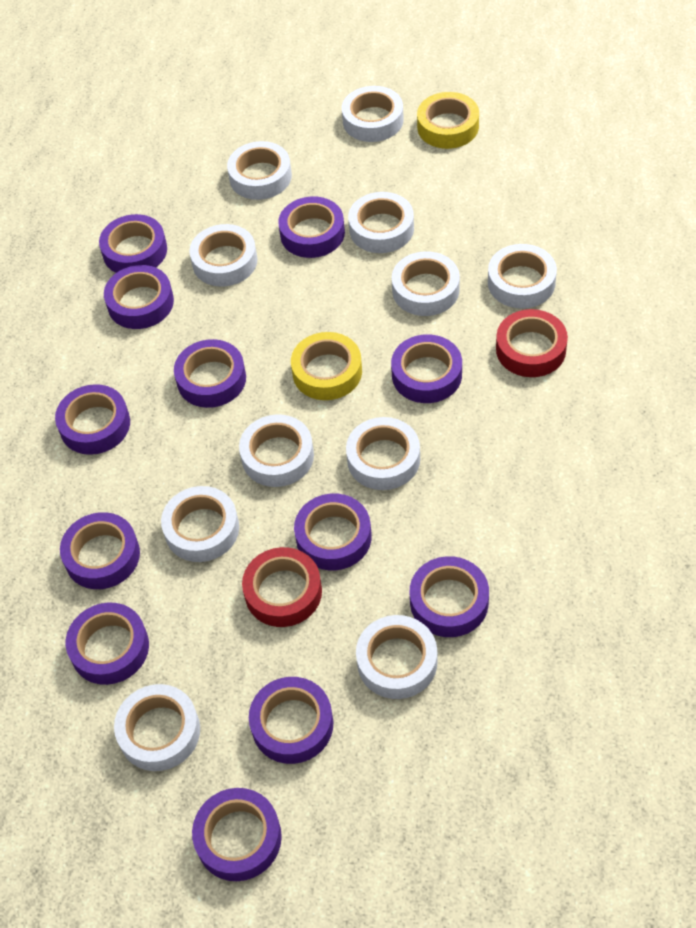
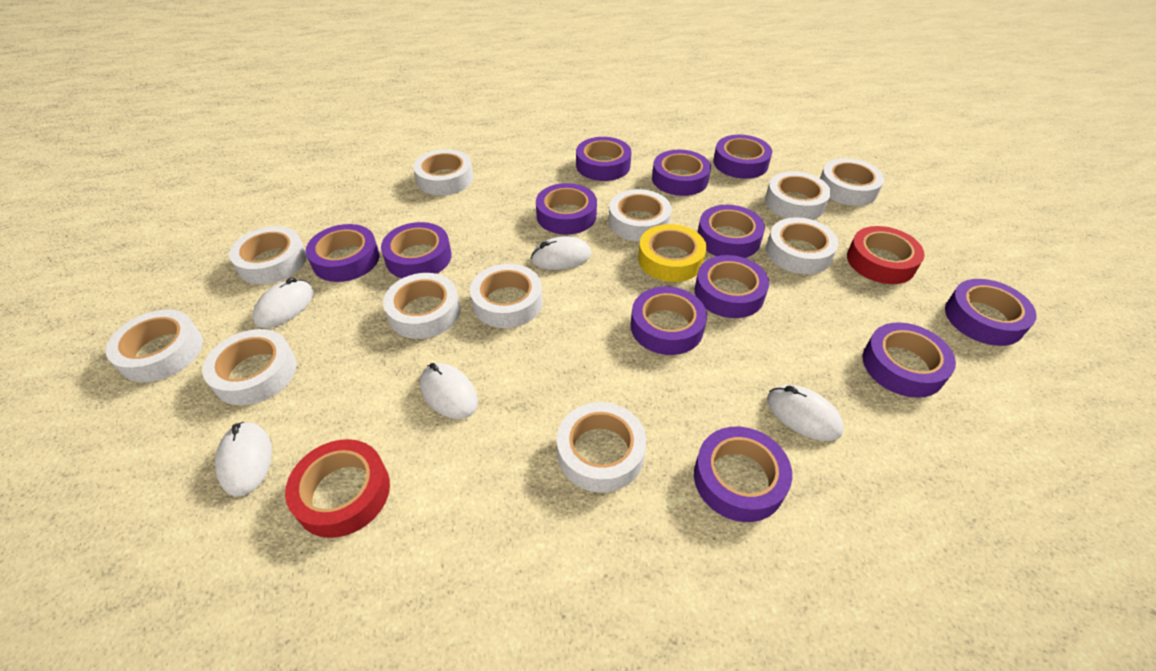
white mouse: none = 0 -> [215,422,272,497] [252,277,314,328] [420,363,478,419] [531,236,591,270] [767,385,844,441] = 5
yellow tape: [291,332,362,400] [417,92,479,149] = 2 -> [638,224,707,282] = 1

